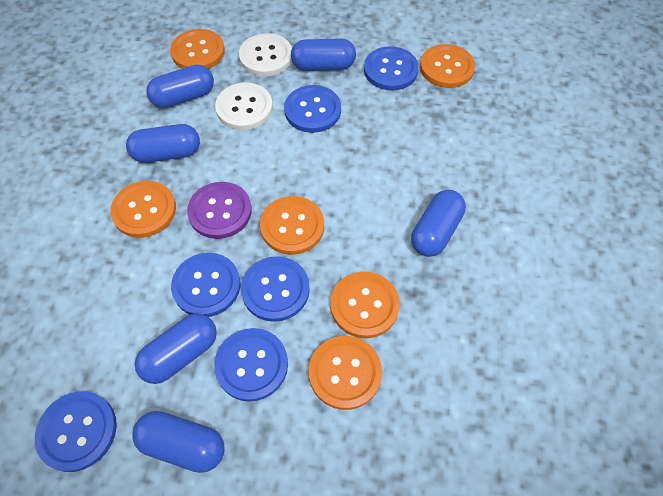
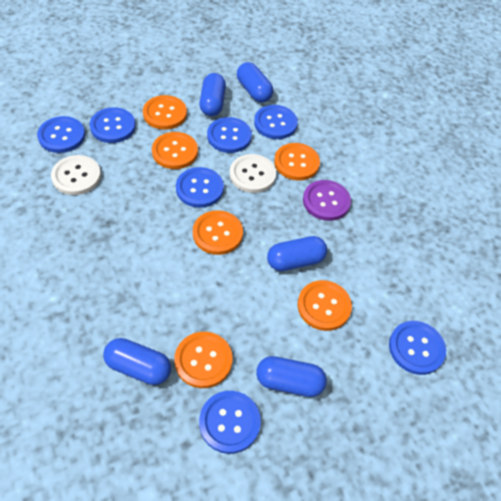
blue button: [35,391,117,472] [171,253,241,317] [214,328,288,402] [241,256,310,322] [284,85,341,133] [364,46,419,91] = 6 -> [37,116,85,153] [90,107,136,143] [176,167,224,208] [199,391,261,454] [207,117,252,153] [254,105,298,139] [389,321,446,375] = 7
blue capsule: [126,124,200,163] [132,411,225,473] [135,313,217,384] [146,64,214,108] [291,38,356,71] [411,190,466,257] = 6 -> [103,338,171,385] [199,73,226,116] [237,62,273,103] [256,356,327,397] [267,236,327,271] = 5

